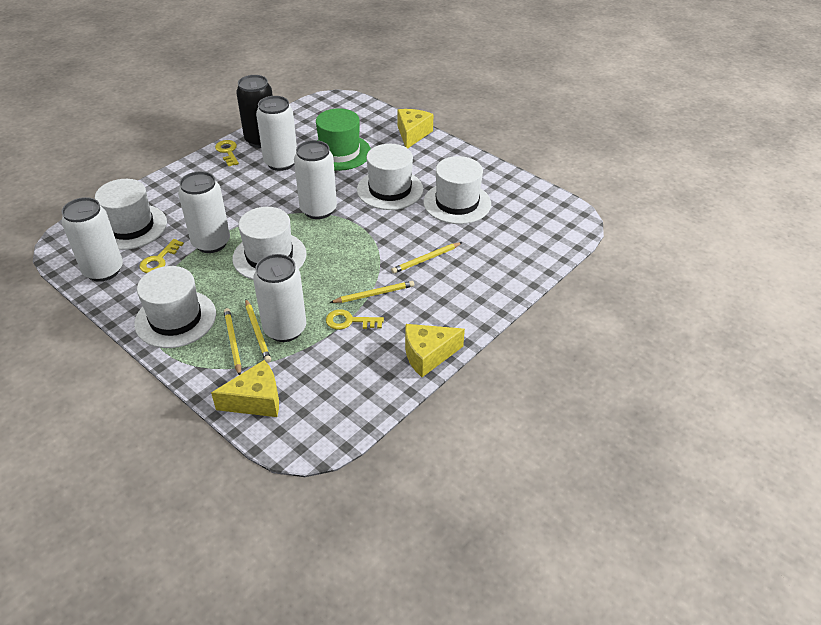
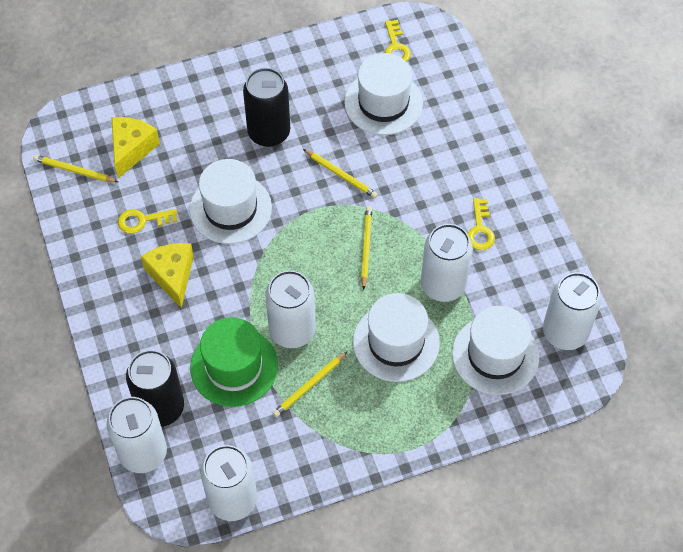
black can: [236,75,273,148] = 1 -> [126,350,184,427] [243,68,290,147] = 2
white hat: [95,179,167,250] [134,266,216,348] [232,207,306,280] [357,144,423,210] [423,156,491,224] = 5 -> [190,159,272,244] [344,53,423,135] [353,293,440,382] [452,306,539,395] = 4
yellow cheese: [211,360,279,417] [397,109,434,148] [405,324,465,377] = 3 -> [111,117,160,178] [141,243,194,309] = 2

